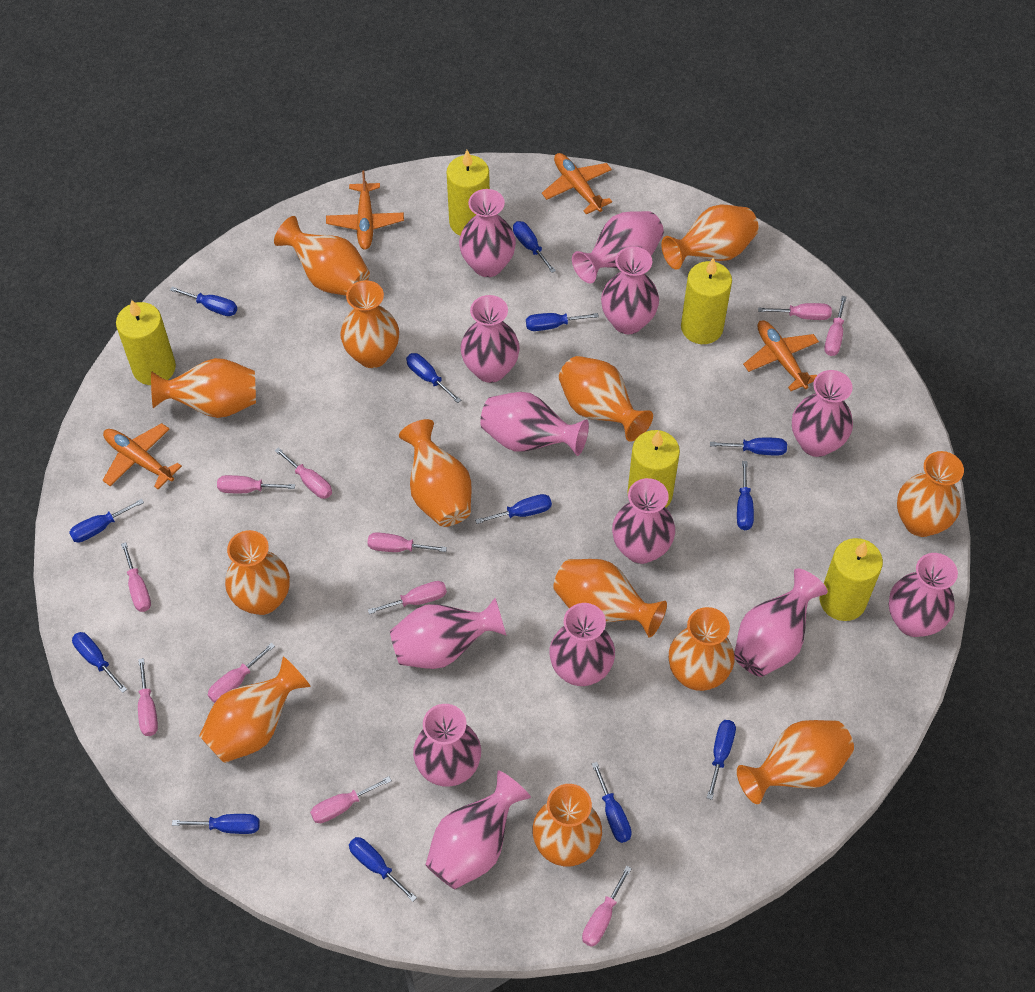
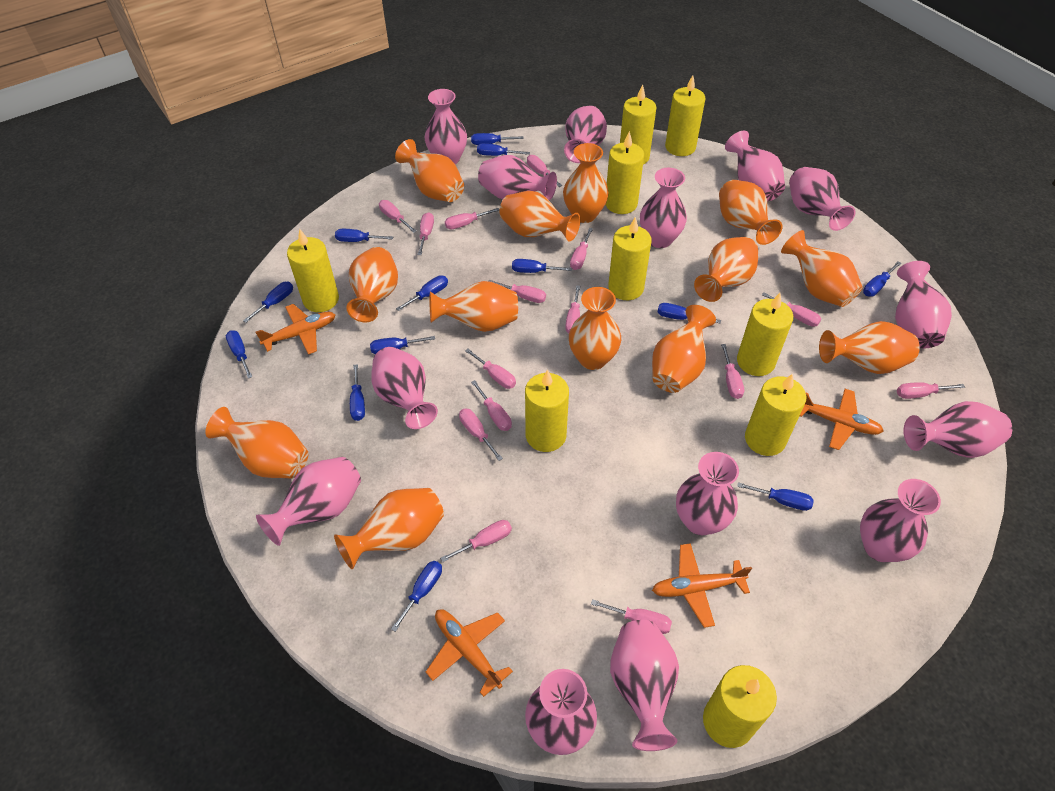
pink screwdriver: [121,542,151,612] [138,658,158,736] [208,643,275,703] [217,475,295,493] [275,447,332,499] [310,776,392,823] [367,532,447,552] [368,581,447,614] [582,866,632,947] [758,303,832,320] [824,296,847,356] = 11 -> [379,200,416,233] [418,212,434,255] [440,520,512,562] [445,208,500,229] [459,408,503,461] [465,349,516,389] [471,380,512,431] [488,280,546,303] [527,155,562,187] [565,285,580,333] [570,228,593,270] [591,599,672,634] [721,344,744,399] [762,293,821,327] [897,382,965,399] = 15
pink vase: [390,598,507,669] [413,704,481,787] [425,770,531,889] [459,189,516,277] [461,295,520,383] [480,392,589,456] [549,603,615,686] [572,211,664,283] [601,246,659,334] [612,478,675,564] [734,568,828,677] [792,370,853,457] [889,553,958,637] = 13 -> [256,457,361,546] [372,347,438,429] [424,89,467,164] [478,155,557,200] [525,669,597,755] [564,105,607,163] [610,620,679,751] [640,168,687,248] [676,452,739,535] [725,131,785,201] [789,167,856,231] [860,479,941,562] [895,261,952,348] [904,401,1012,458] = 14
yellow candle: [116,300,176,385] [447,150,490,236] [627,430,680,508] [681,258,732,344] [820,538,883,621] = 5 -> [287,229,339,312] [525,370,569,452] [605,131,644,214] [608,217,652,300] [620,85,656,165] [665,75,706,156] [703,665,777,748] [737,293,793,376] [745,373,806,456] = 9

